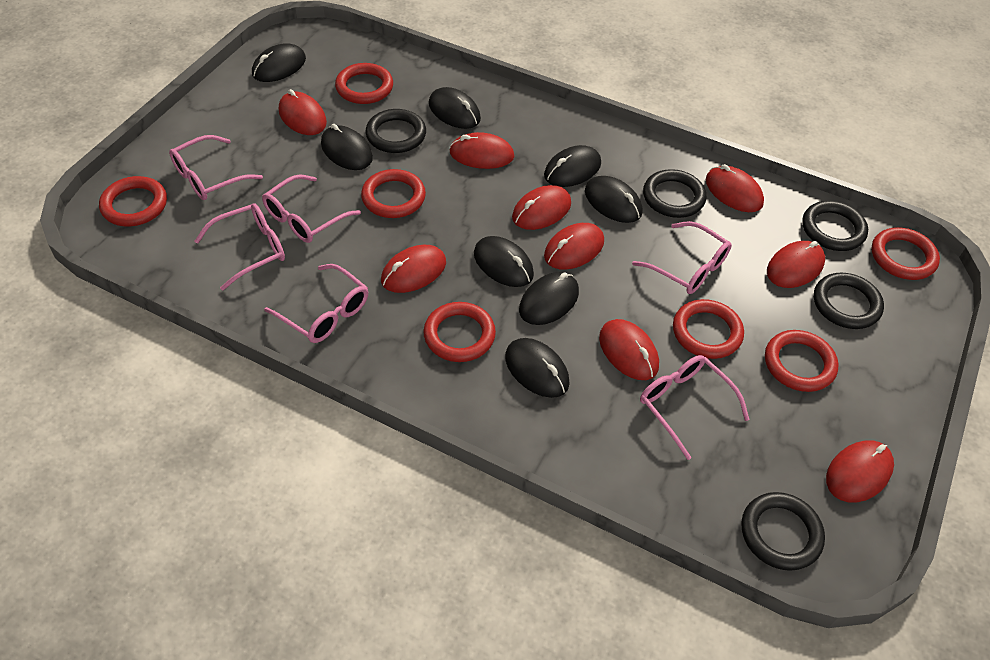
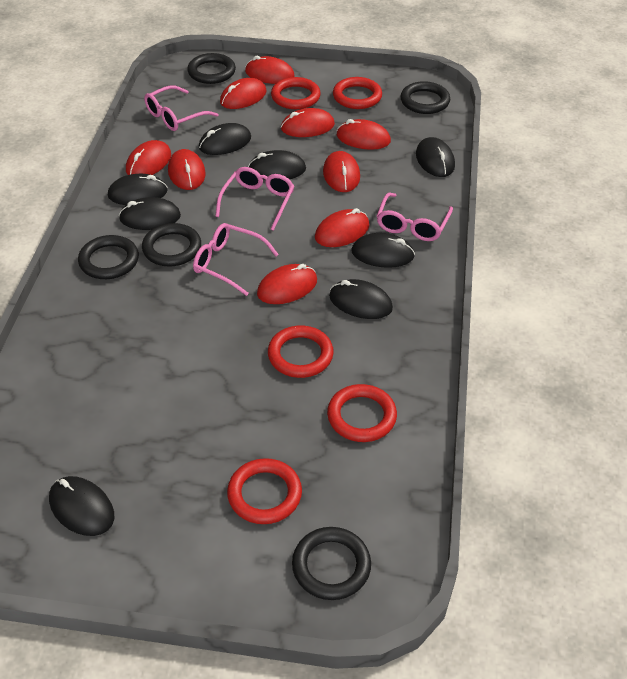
pink glasses: [169,135,263,200] [195,203,285,291] [262,174,361,243] [264,264,368,343] [632,221,732,294] [640,355,750,460] = 6 -> [144,85,219,131] [193,223,279,296] [215,167,294,231] [377,193,453,241] = 4
red ring: [99,176,167,226] [335,63,393,104] [361,169,426,218] [424,302,496,362] [673,299,744,359] [765,330,838,392] [872,228,940,280] = 7 -> [227,458,302,524] [268,326,334,378] [271,77,321,109] [327,384,397,442] [333,77,382,109] = 5

